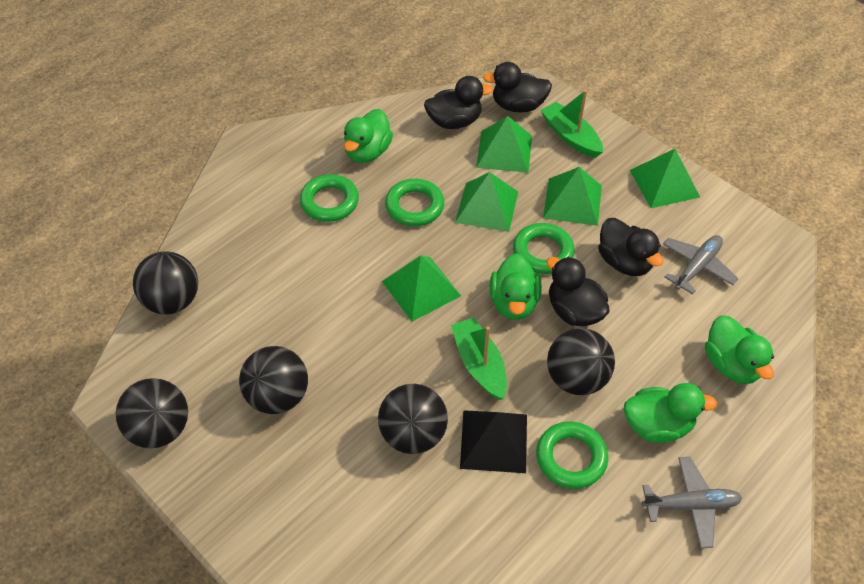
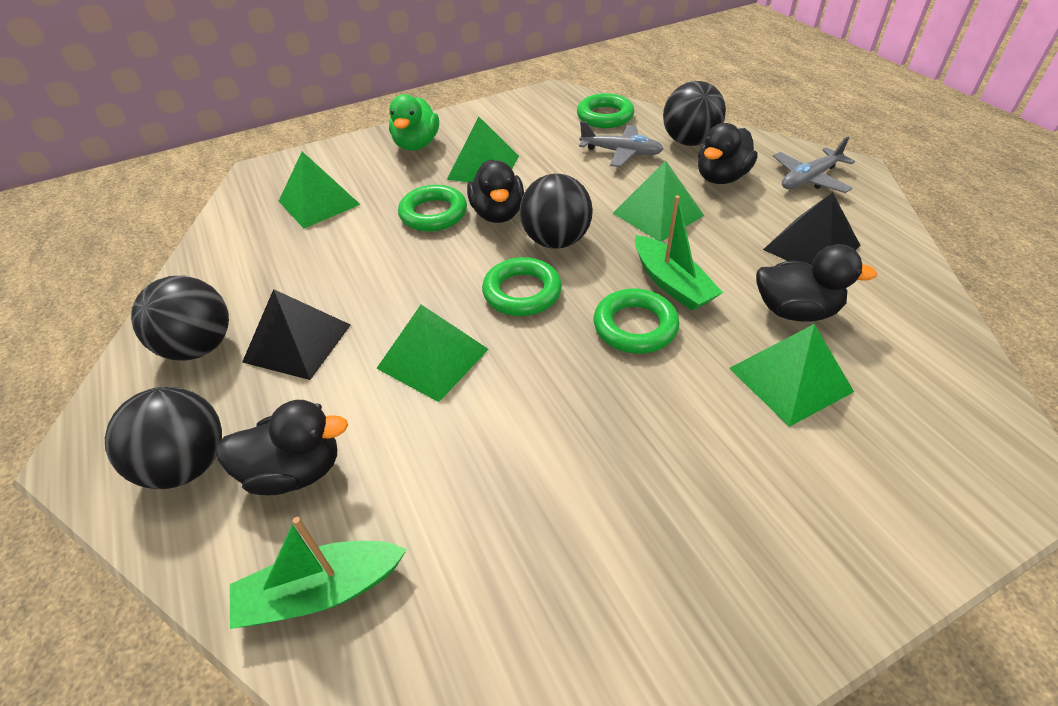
black ball: [116,378,188,448] [133,251,198,315] [239,346,308,414] [378,384,448,454] [547,328,615,395] = 5 -> [105,387,222,489] [131,276,229,361] [520,174,593,249] [663,81,726,146] = 4
black pyramid: [460,410,527,473] = 1 -> [242,289,351,380] [763,192,860,265] = 2
green duck: [344,109,393,163] [489,253,542,320] [624,383,717,443] [705,315,774,384] = 4 -> [389,94,439,151] = 1

